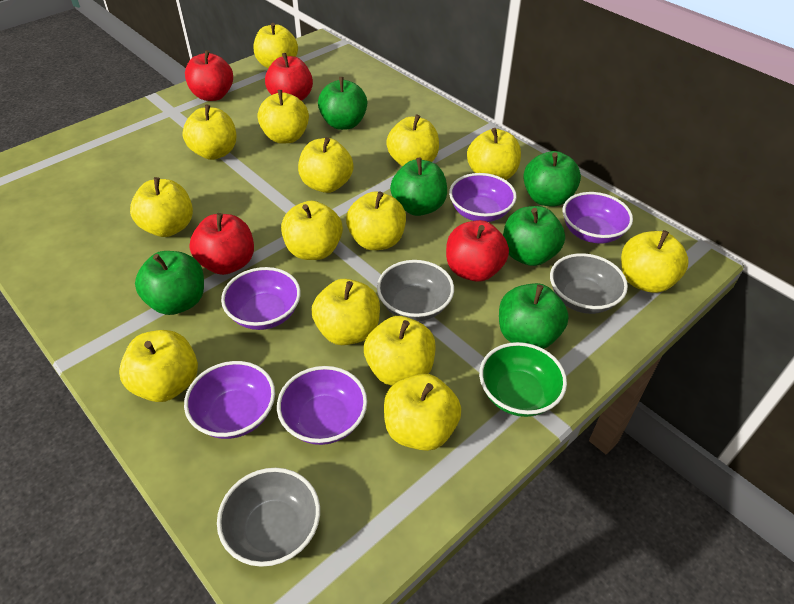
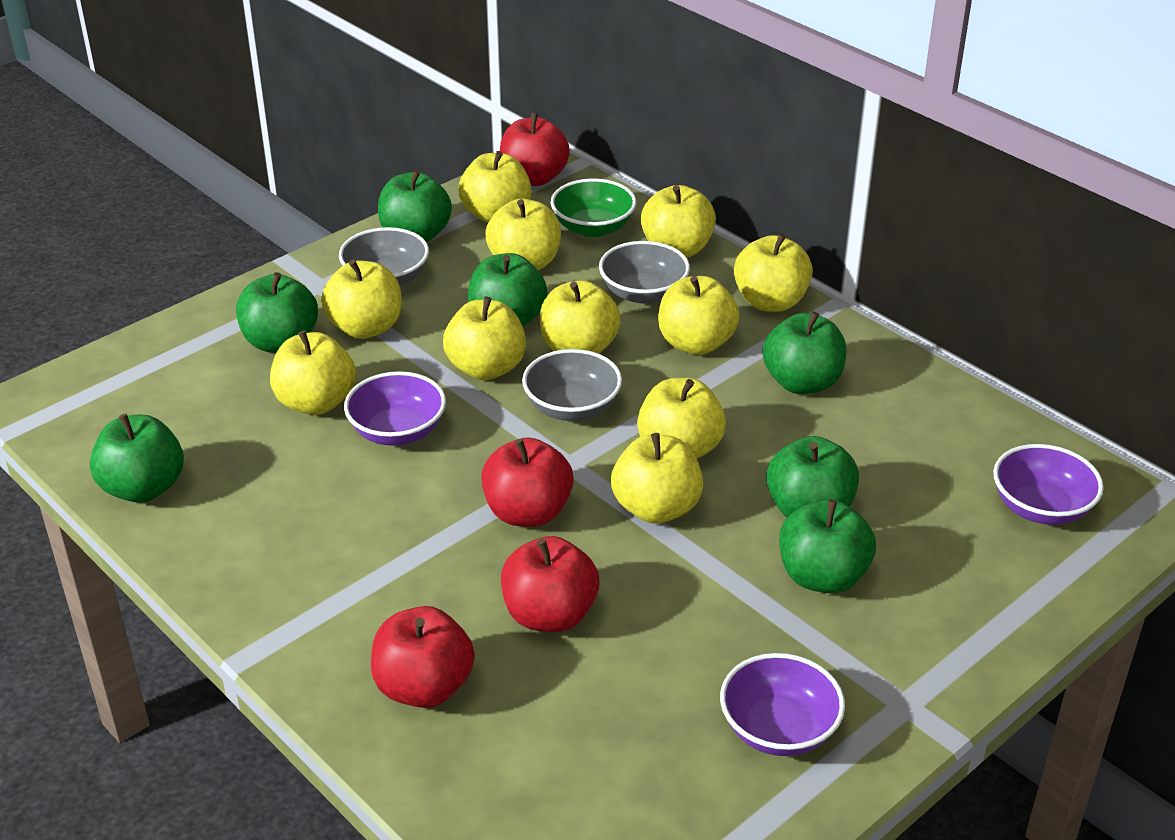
green apple: [135,251,204,315] [318,77,367,130] [390,157,447,216] [499,283,569,349] [503,206,565,266] [523,151,581,207] = 6 -> [90,414,184,503] [236,272,318,353] [378,170,452,242] [468,253,547,326] [763,311,846,394] [766,436,859,517] [779,499,876,594] = 7
purple bowl: [184,361,275,439] [221,267,301,330] [277,366,367,445] [449,173,517,222] [563,192,633,244] = 5 -> [344,371,446,446] [720,653,845,756] [993,444,1104,525] = 3
yellow apple: [119,330,198,402] [130,177,193,237] [182,104,236,160] [253,23,298,69] [258,90,309,144] [281,201,343,260] [298,137,354,193] [312,279,380,345] [346,191,406,250] [364,316,436,386] [384,374,461,451] [386,114,439,167] [467,128,521,180] [621,230,689,293] = 14 -> [270,330,356,415] [321,260,402,339] [443,297,526,380] [459,151,531,223] [485,199,561,270] [540,280,621,354] [611,433,703,524] [637,378,726,459] [641,185,716,258] [658,276,739,355] [734,233,813,312] = 11

